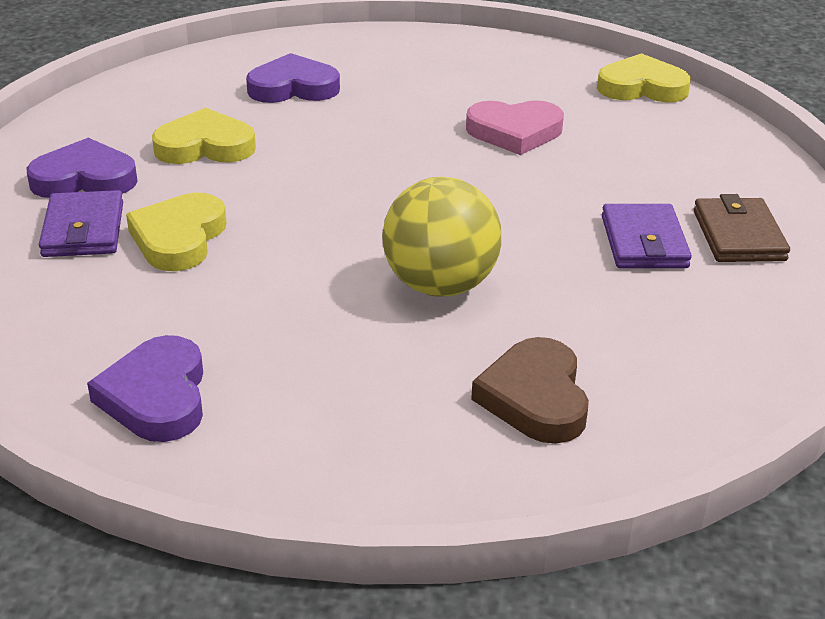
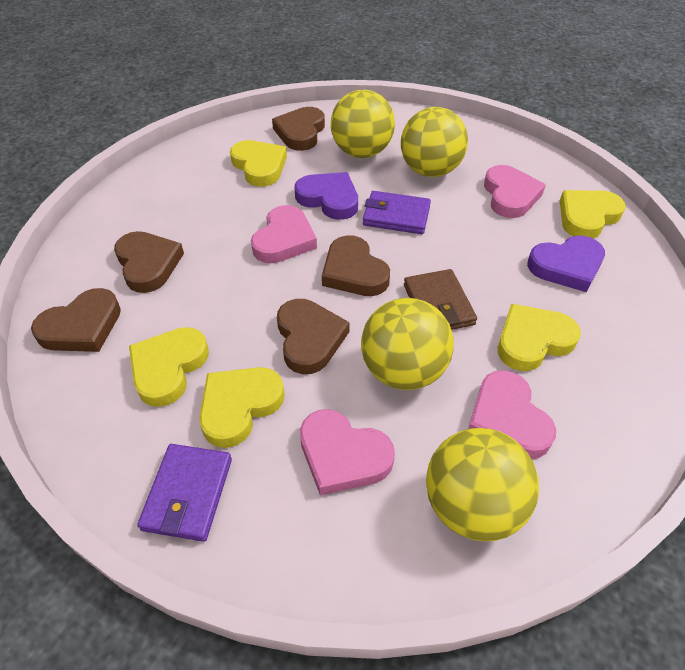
brown heart: [471,337,589,444] = 1 -> [31,288,121,352] [114,231,184,293] [272,107,325,151] [277,299,350,374] [322,235,390,296] = 5
pink heart: [466,100,564,155] = 1 -> [251,205,317,263] [300,409,395,495] [468,370,556,459] [484,165,546,218] = 4
purple heart: [27,138,138,198] [87,335,203,442] [246,53,340,103] = 3 -> [294,172,358,220] [527,236,605,292] = 2
yellow ball: [382,177,502,297] = 1 -> [331,89,395,158] [361,298,454,390] [401,107,468,177] [426,428,539,541] = 4
yellow heart: [126,193,227,271] [152,108,256,164] [597,53,691,103] = 3 -> [129,327,209,407] [199,367,285,448] [230,140,287,187] [498,304,581,371] [560,190,626,239] = 5

